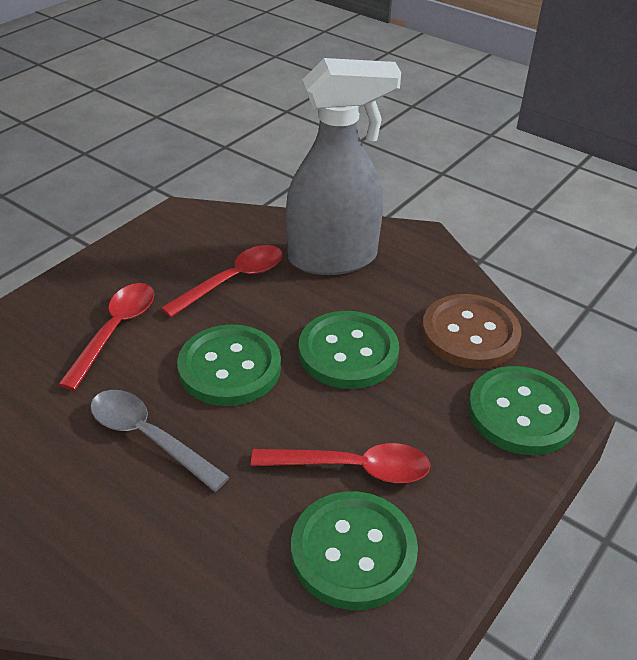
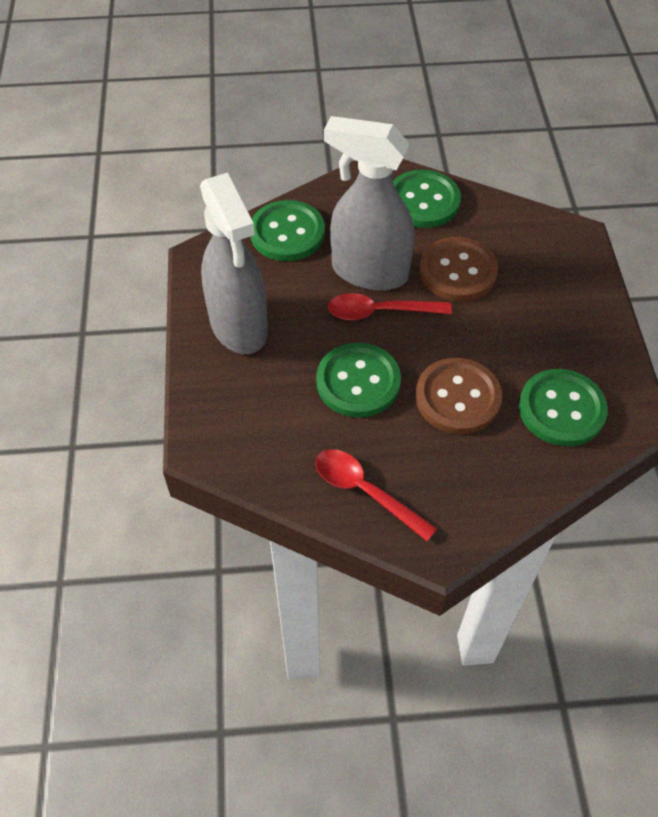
brown button: [422,294,522,369] = 1 -> [415,358,502,434] [419,237,498,301] = 2
grey spoon: [90,390,229,492] = 1 -> none = 0
grey spray bottle: [286,58,401,275] = 1 -> [200,172,268,354] [324,116,415,291] = 2
red spoon: [58,283,154,391] [161,245,283,318] [251,443,431,483] = 3 -> [316,449,437,541] [328,293,452,320] = 2

